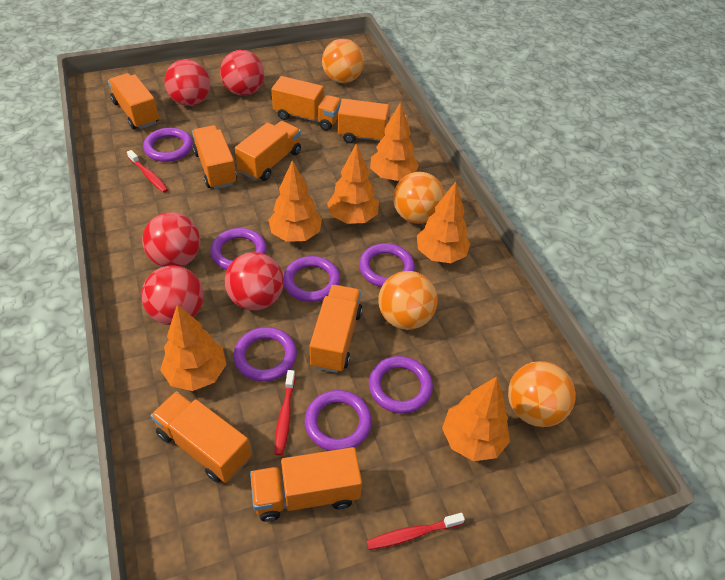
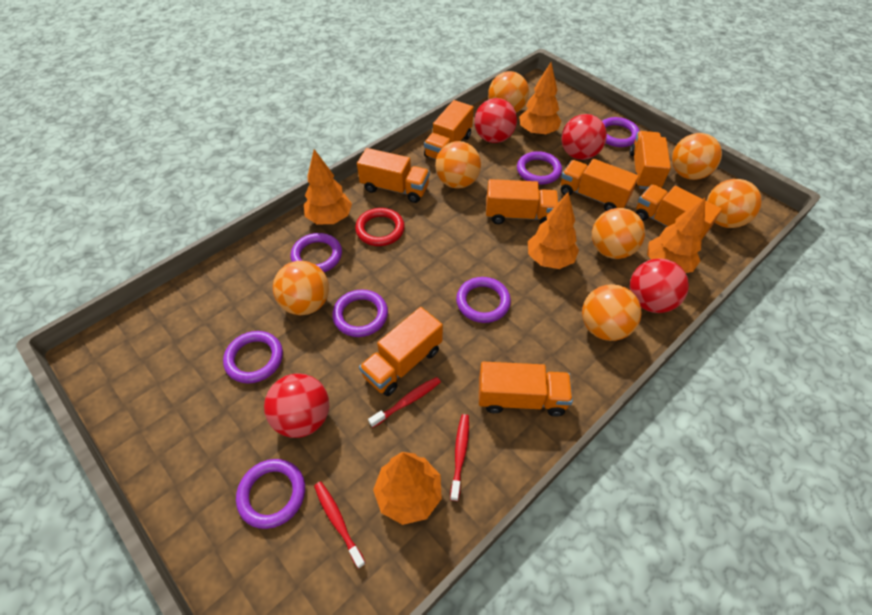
orange ball: [322,39,364,83] [378,271,438,330] [393,172,445,224] [508,361,576,427] = 4 -> [273,261,329,315] [435,141,481,189] [488,71,529,113] [582,284,642,341] [592,208,645,259] [672,133,722,180] [707,179,762,228] = 7
orange tree: [161,304,226,391] [268,160,322,242] [327,143,379,224] [370,102,419,181] [417,182,471,263] [442,377,510,461] = 6 -> [304,149,352,224] [373,452,442,525] [519,62,561,136] [528,192,579,269] [647,198,705,273] = 5
red ball: [141,265,204,325] [142,212,201,267] [164,59,210,106] [220,50,264,96] [225,252,284,311] = 5 -> [264,373,329,438] [474,98,517,143] [561,114,607,160] [630,258,689,313] = 4
red ring: none = 0 -> [355,208,405,246] = 1

